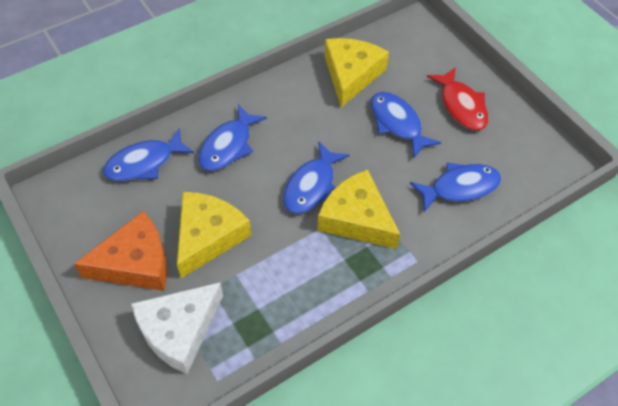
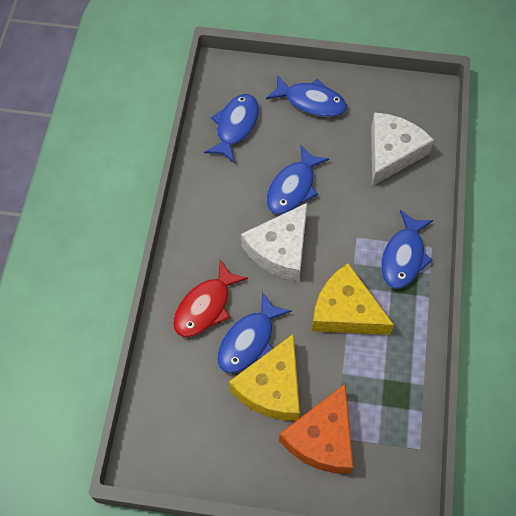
white cheese: [131,282,223,374] = 1 -> [241,203,307,281] [371,112,434,186] = 2
yellow cheese: [177,192,251,278] [317,170,400,249] [325,38,389,107] = 3 -> [229,334,300,421] [312,263,394,335] = 2

